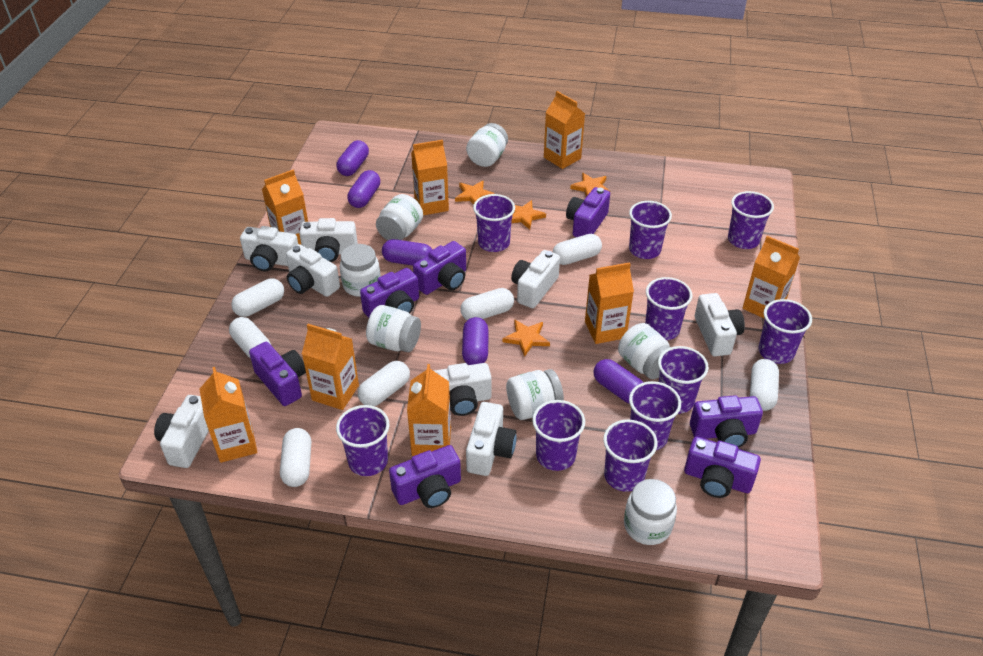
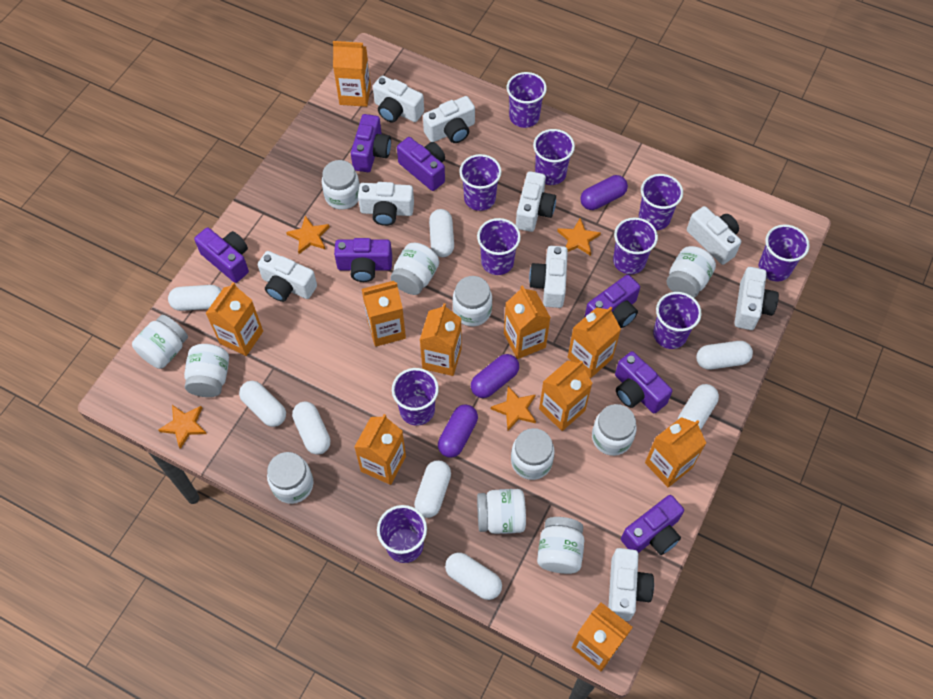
orange carton: [200,367,257,463] [262,170,308,245] [302,324,359,410] [407,364,451,456] [411,140,449,215] [544,91,585,169] [585,262,634,344] [743,236,800,319] = 8 -> [205,282,263,356] [333,41,371,107] [354,414,406,485] [362,281,406,347] [420,303,462,376] [504,285,551,359] [539,360,593,431] [568,307,621,378] [571,602,633,671] [645,417,706,487] = 10
purple capsule: [337,140,369,176] [347,170,380,208] [382,239,432,266] [462,317,489,365] [593,359,644,404] = 5 -> [438,404,478,458] [471,354,519,398] [580,175,628,210] = 3
white camera: [154,395,209,468] [240,226,298,271] [286,244,340,297] [299,218,358,262] [434,363,492,416] [466,402,517,476] [511,250,560,308] [695,293,745,356] = 8 -> [258,251,317,302] [358,182,414,226] [373,75,424,122] [423,96,475,143] [516,171,556,232] [529,246,568,308] [608,548,654,621] [687,206,741,265] [734,267,779,330] = 9
white capsule: [229,317,271,358] [231,278,284,317] [280,428,311,487] [358,361,410,406] [461,288,514,320] [553,234,602,265] [750,359,779,411] = 7 -> [168,285,222,311] [239,381,286,427] [292,401,330,455] [414,460,451,518] [429,209,454,257] [445,552,502,600] [678,384,719,430] [696,341,753,369] = 8
white jar: [340,244,381,297] [366,305,421,352] [376,194,423,240] [466,123,508,167] [506,369,564,420] [618,323,671,379] [624,479,677,545] = 7 -> [132,315,188,369] [184,344,229,397] [267,452,314,504] [322,160,360,210] [391,243,439,295] [453,276,492,326] [477,489,526,534] [511,428,554,480] [537,517,584,574] [592,404,637,456] [667,246,716,298] = 11

